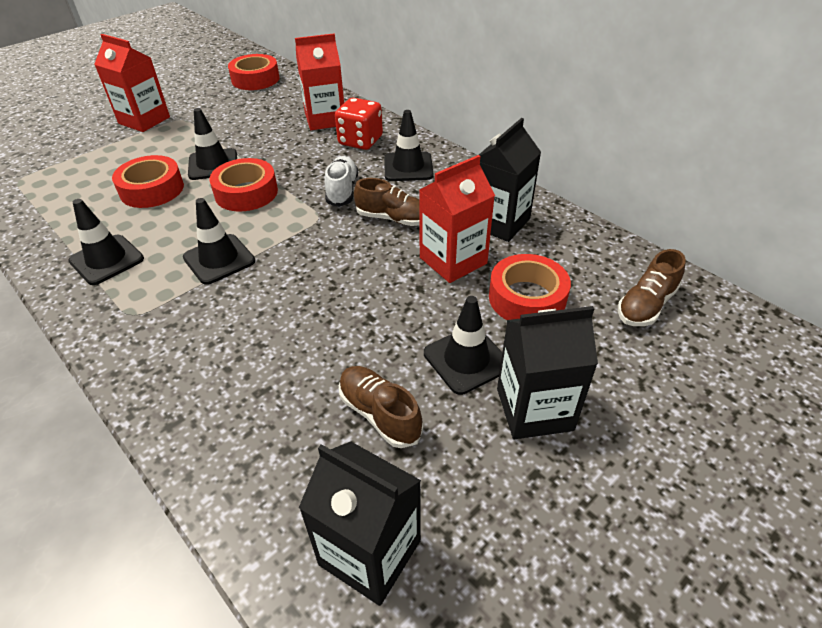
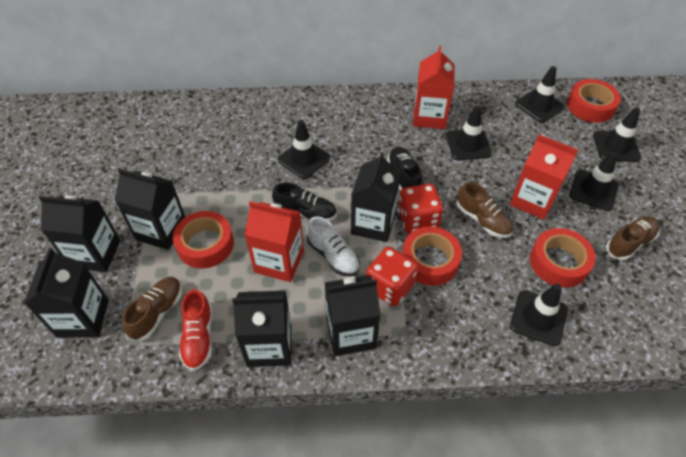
black carton: [299,442,421,606] [479,118,541,242] [497,306,598,439] = 3 -> [24,248,109,337] [39,195,121,272] [114,168,185,250] [232,291,291,367] [325,275,381,356] [351,152,401,242] = 6
black shoe: none = 0 -> [272,183,337,221] [387,147,422,191] = 2
black traffic cone: [68,199,144,285] [183,198,255,285] [188,108,237,180] [384,110,434,181] [424,296,502,395] = 5 -> [278,120,330,179] [446,105,492,160] [510,284,568,346] [515,66,565,123] [569,152,619,211] [593,107,641,162] = 6
red dice: [335,98,383,150] = 1 -> [366,247,418,306] [398,184,443,234] = 2
red shoe: none = 0 -> [179,289,212,371] = 1

